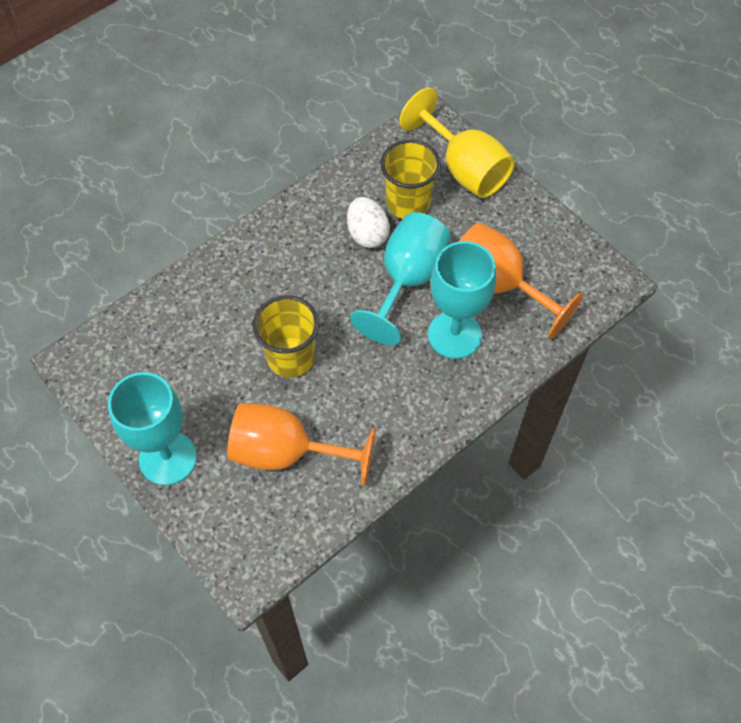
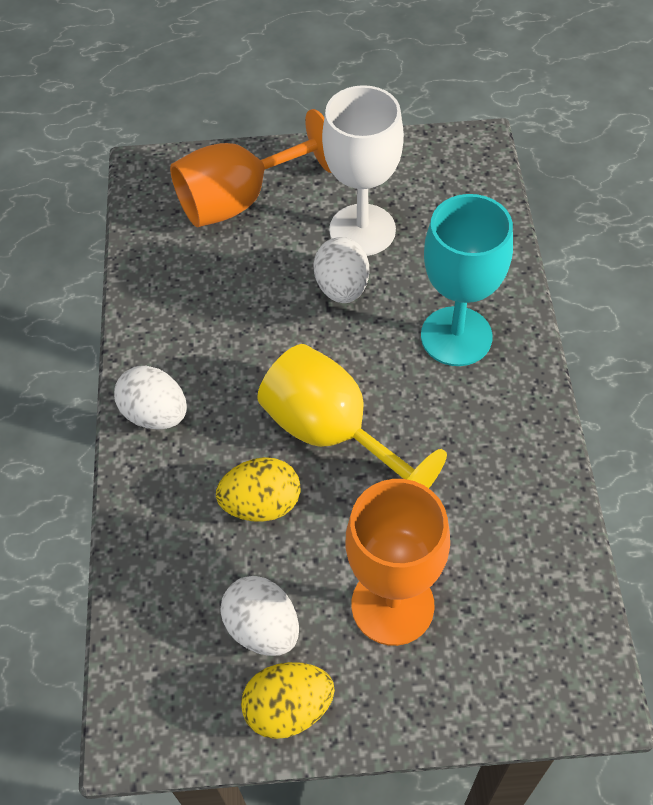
turquoise goblet: [108,372,197,485] [350,212,451,345] [428,241,496,359] = 3 -> [421,194,513,366] = 1
white egg: [347,197,390,248] = 1 -> [114,366,187,430] [220,576,299,656] [313,237,369,303] = 3
white goblet: none = 0 -> [322,85,404,256] = 1
yellow cup: [253,295,319,378] [380,139,441,219] = 2 -> none = 0
yellow egg: none = 0 -> [216,457,301,522] [241,662,335,739] = 2

